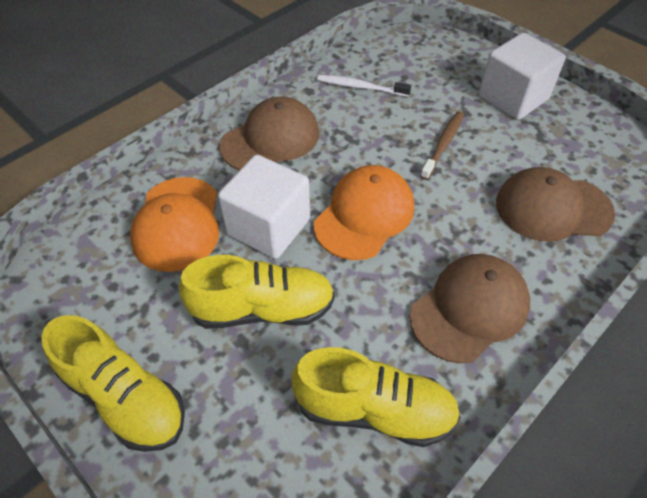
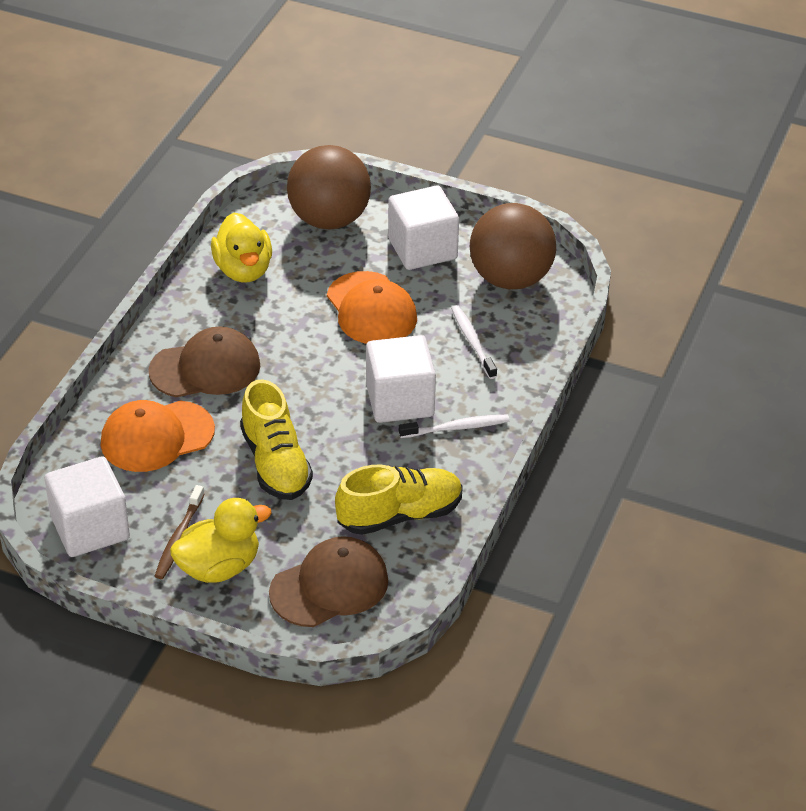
brown ball: none = 0 -> [287,145,371,230] [470,203,556,290] = 2
brown cap: [220,97,319,170] [410,254,530,363] [496,167,615,242] = 3 -> [148,326,260,398] [269,536,388,627] = 2
white cube: [218,155,310,259] [479,33,566,120] = 2 -> [45,456,130,557] [366,335,436,423] [388,185,459,270] = 3
white toothbrush: [317,75,411,97] = 1 -> [399,414,509,438] [451,305,497,379] = 2
yellow duck: none = 0 -> [170,498,271,583] [211,212,272,282] = 2
yellow shoe: [41,315,185,452] [179,255,335,329] [291,347,461,447] = 3 -> [240,379,313,500] [335,465,463,535] = 2

